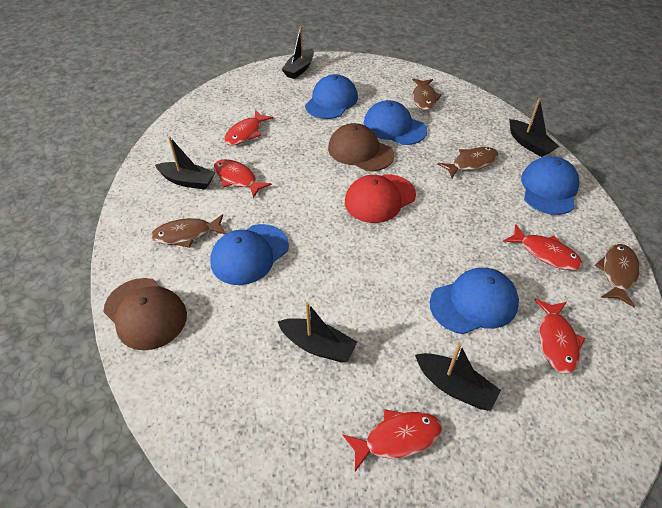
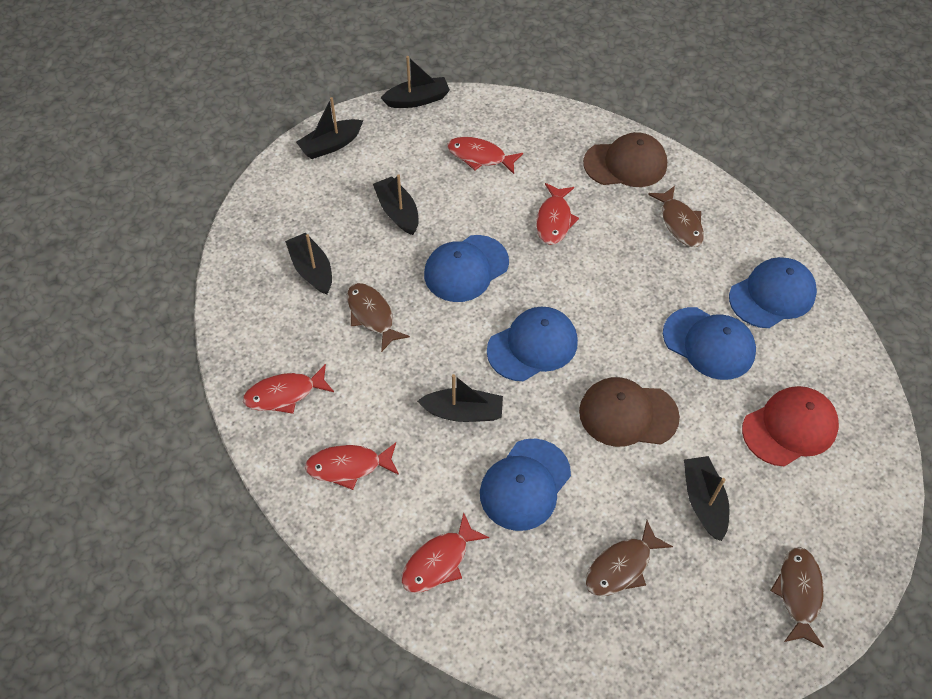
black boat: [155,136,215,190] [277,302,357,363] [281,26,314,79] [415,343,501,411] [509,98,559,157] = 5 -> [285,233,332,294] [296,97,363,159] [373,174,419,235] [381,56,450,108] [417,374,503,422] [684,456,730,541] = 6

